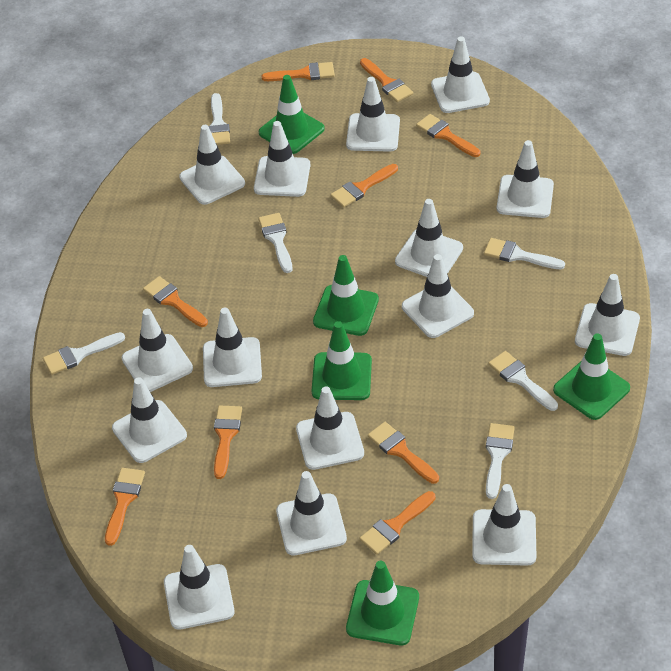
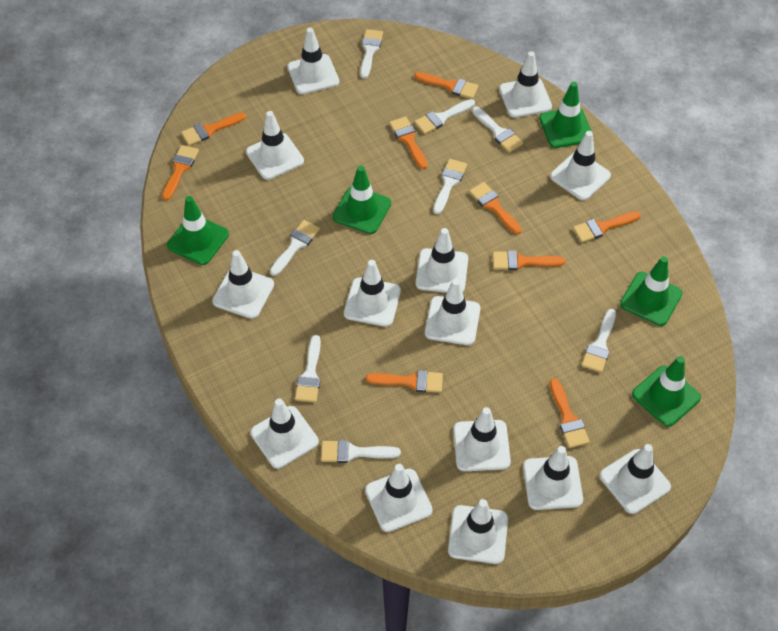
white brush: [43,332,125,375] [209,93,230,145] [258,213,292,273] [484,238,565,269] [486,423,515,499] [488,351,558,411] = 6 -> [270,220,320,276] [295,335,321,402] [321,440,401,463] [360,29,383,79] [414,99,475,134] [433,159,467,214] [472,106,523,153] [581,309,616,373] = 8
white traffic cone: [112,377,187,463] [122,309,193,392] [164,545,234,630] [179,125,245,205] [203,307,262,387] [254,121,310,197] [276,471,347,555] [296,386,364,470] [346,77,400,152] [395,199,463,277] [402,254,474,338] [431,37,490,113] [472,484,536,566] [497,140,554,218] [575,274,640,356] = 15 -> [212,250,274,319] [246,111,304,180] [250,398,319,469] [287,28,339,94] [344,260,401,327] [365,464,433,532] [416,228,468,293] [425,279,480,345] [448,499,508,564] [453,407,511,471] [499,51,552,118] [523,446,583,510] [550,131,611,200] [600,444,671,514] = 14

